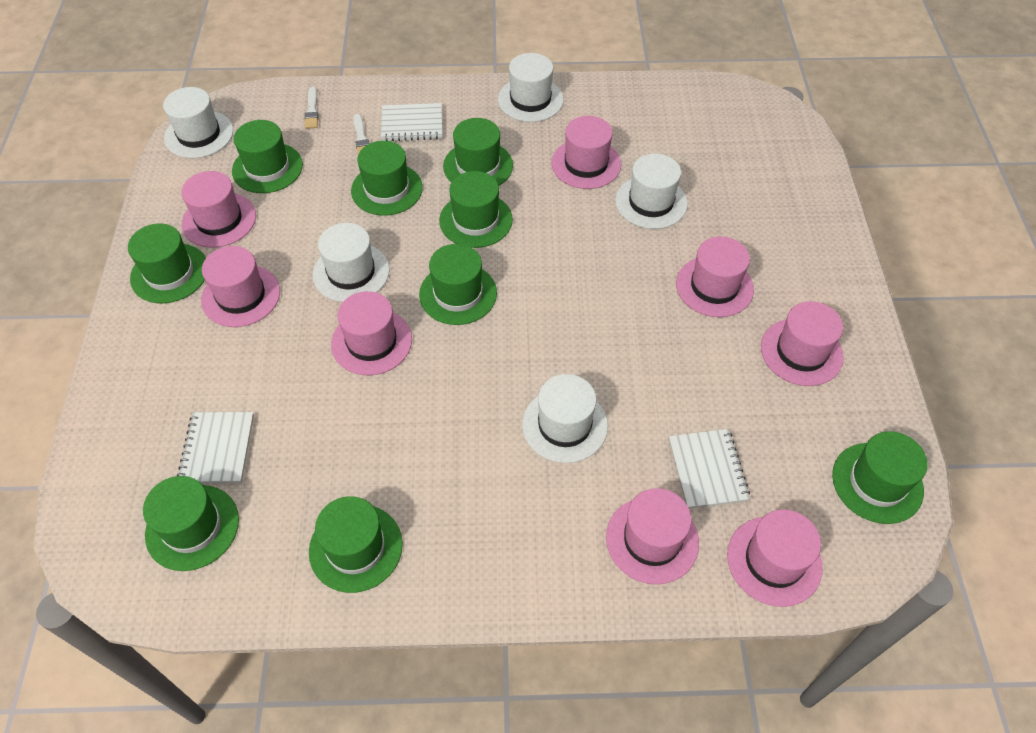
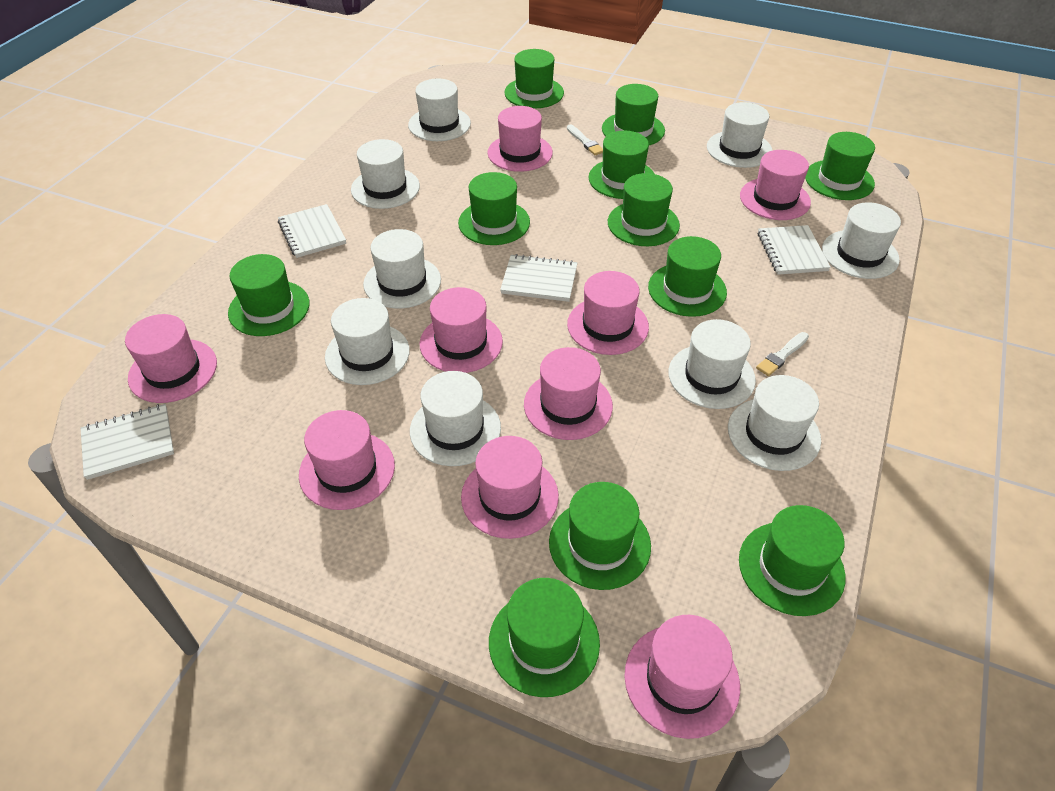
green hat: [128,223,206,303] [143,476,239,571] [232,120,303,193] [309,496,403,593] [351,141,423,216] [419,244,497,325] [439,171,513,248] [443,118,513,186] [832,431,928,524] = 9 -> [228,254,309,336] [458,172,530,245] [489,578,600,697] [504,49,564,109] [549,482,651,590] [589,131,655,199] [602,84,665,145] [608,173,680,246] [648,236,727,317] [739,505,846,616] [805,132,875,200] = 11
pink hat: [181,171,256,248] [201,246,280,327] [331,291,412,375] [551,116,621,189] [606,488,699,585] [676,237,754,317] [727,510,823,607] [761,301,844,386] = 8 -> [125,314,217,403] [299,410,395,510] [420,287,503,373] [461,436,559,539] [488,106,553,172] [524,347,613,440] [567,271,649,355] [624,615,740,739] [740,150,811,220] = 9
white hat: [163,87,233,158] [313,223,390,302] [498,53,564,122] [522,374,608,463] [615,153,688,229] = 5 -> [325,298,410,385] [351,139,420,209] [363,229,441,308] [408,78,471,141] [410,371,501,466] [669,319,756,409] [707,102,772,168] [728,375,821,471] [822,202,901,279] = 9
white notebook: [177,412,254,483] [381,103,442,141] [669,429,750,509] = 3 -> [80,404,174,480] [278,204,346,258] [500,254,578,302] [758,225,831,275] = 4

